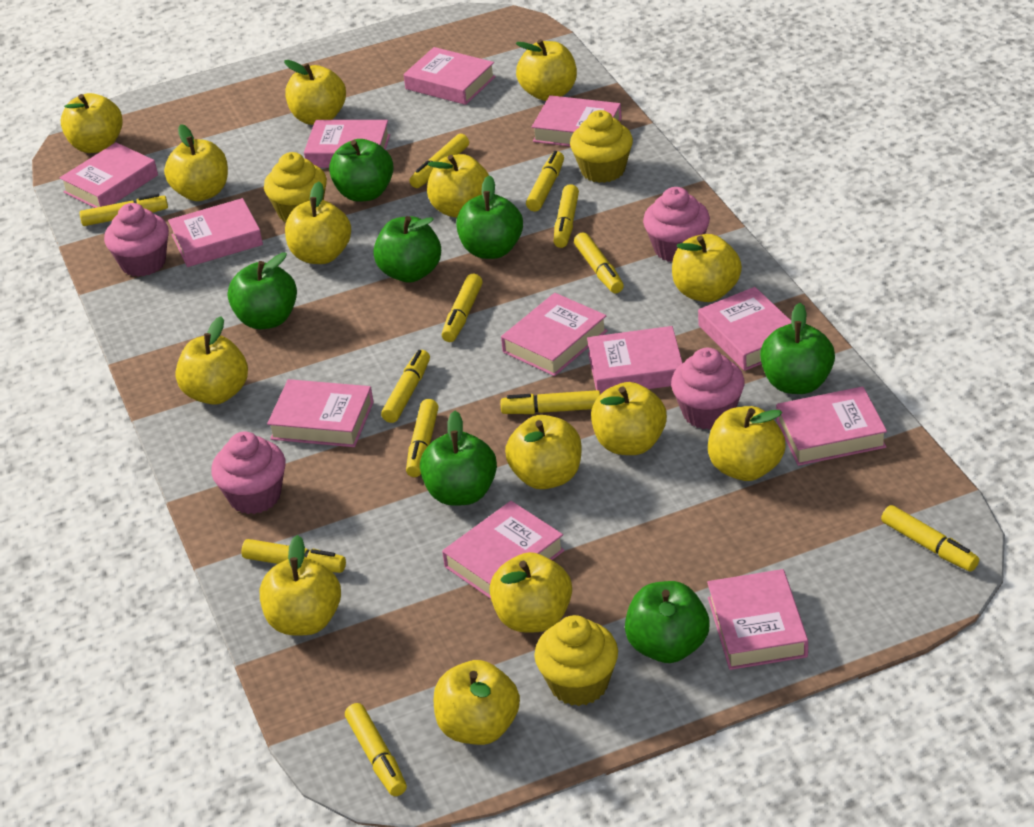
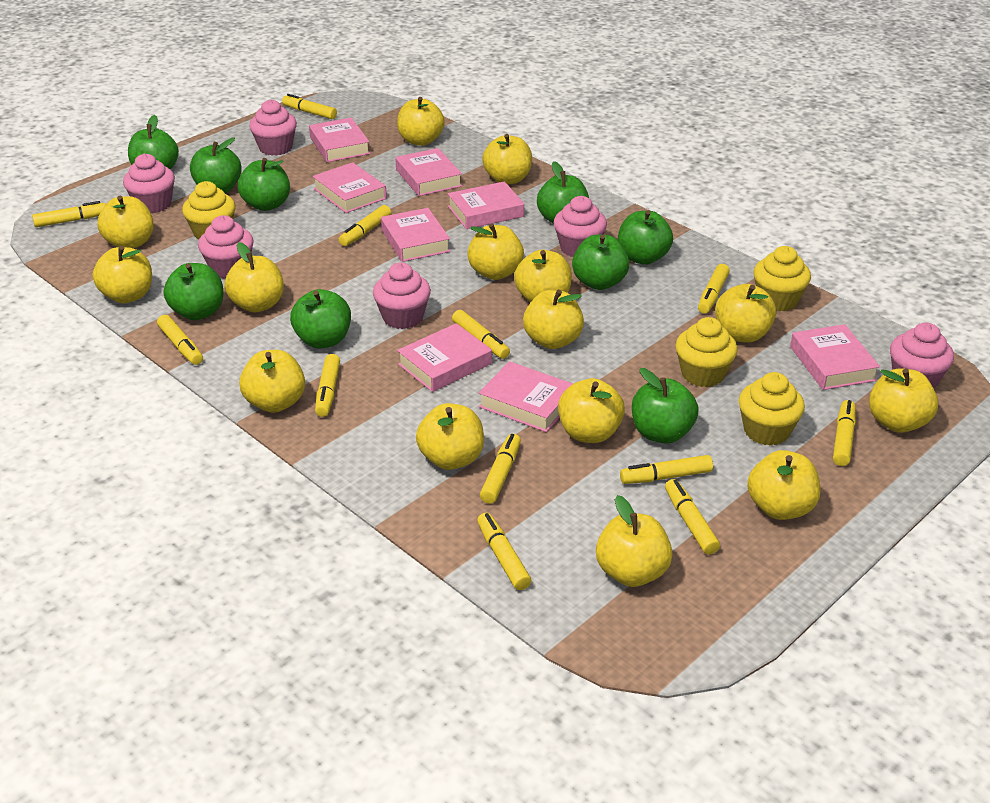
green apple: [228,252,297,329] [329,139,394,202] [373,216,441,283] [420,411,497,506] [456,175,523,259] [625,581,709,663] [760,303,835,394] = 7 -> [128,115,179,169] [163,263,224,320] [190,137,242,193] [238,158,290,211] [290,289,351,348] [537,161,589,224] [572,234,629,290] [618,210,673,265] [632,368,699,444] = 9
pink book: [60,142,158,208] [168,198,263,267] [267,379,374,447] [304,120,390,168] [403,47,496,105] [442,501,565,599] [501,293,608,376] [532,95,622,147] [587,326,683,395] [698,287,791,371] [707,569,808,670] [776,387,887,466] = 12 -> [309,117,370,162] [312,162,387,213] [381,208,450,262] [395,148,462,196] [397,323,492,392] [448,181,524,229] [479,361,573,432] [790,324,880,390] = 8
pink cupcake: [104,203,169,277] [211,432,286,514] [643,187,710,262] [671,348,745,430] = 4 -> [123,154,175,213] [198,215,254,279] [249,99,297,156] [373,263,431,329] [554,196,607,257] [890,323,954,388] = 6
yellow apple: [61,93,123,153] [164,124,228,201] [175,316,248,405] [260,535,341,635] [284,60,346,125] [285,182,351,264] [427,154,489,218] [434,660,520,745] [490,552,572,633] [505,415,582,489] [516,39,577,101] [591,382,667,455] [672,234,742,302] [708,406,785,481] = 14 -> [93,246,152,303] [97,196,154,248] [225,242,284,312] [239,350,305,413] [397,97,445,146] [416,403,484,470] [467,223,524,280] [482,134,532,185] [514,250,572,302] [523,290,584,349] [558,378,625,443] [596,495,673,587] [715,284,776,343] [747,450,820,520] [869,368,938,433] = 15
yellow cupcake: [264,152,327,222] [534,615,618,706] [570,110,633,183] = 3 -> [182,181,235,239] [676,317,738,387] [739,372,805,446] [754,246,811,311] = 4

